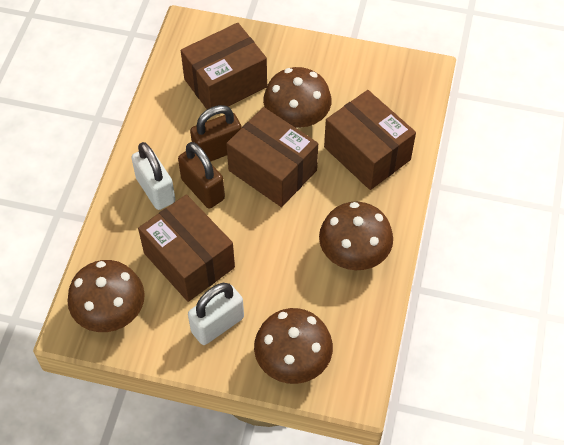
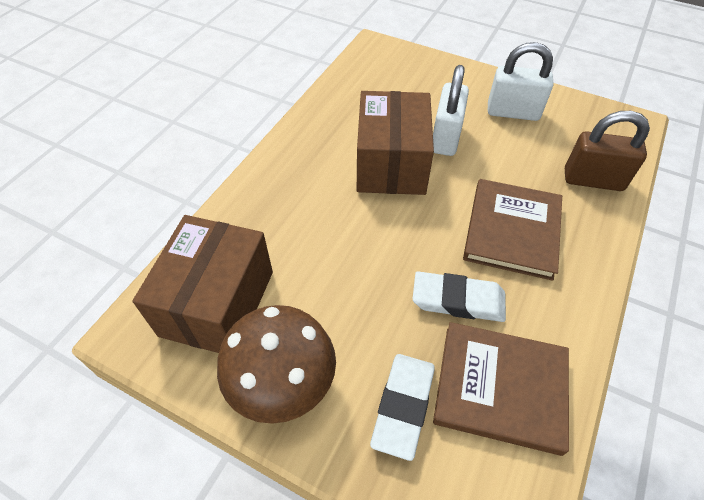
brown book: none = 0 -> [433,322,569,456] [463,179,562,281] = 2
brown box: [138,194,235,302] [181,23,267,109] [226,107,318,207] [324,90,416,190] = 4 -> [133,215,273,353] [357,91,434,195] = 2
brown mushroom: [67,260,145,332] [254,308,333,384] [263,67,332,128] [319,202,393,270] = 4 -> [217,305,336,424] = 1
brown padlock: [178,142,225,208] [190,105,242,162] = 2 -> [565,111,650,191] = 1
white eraser: none = 0 -> [370,354,435,461] [413,271,506,322] = 2

